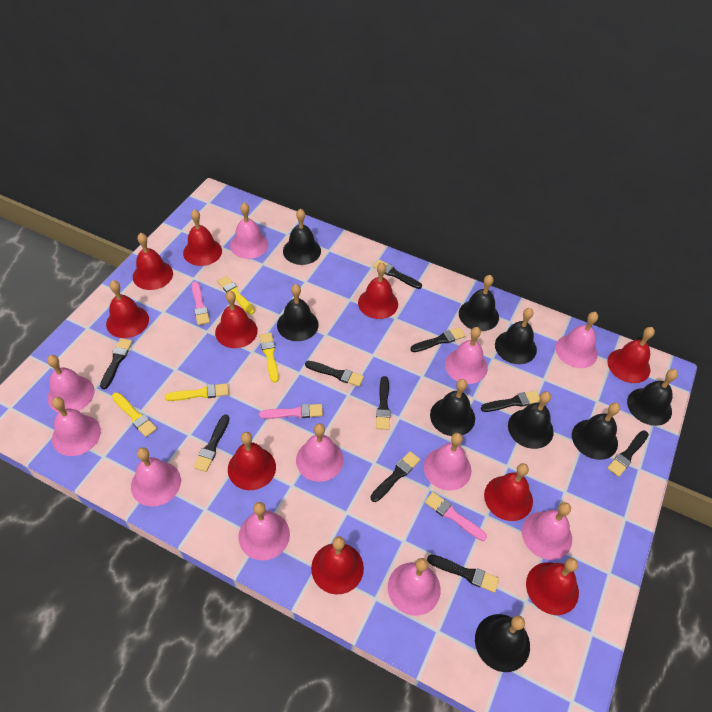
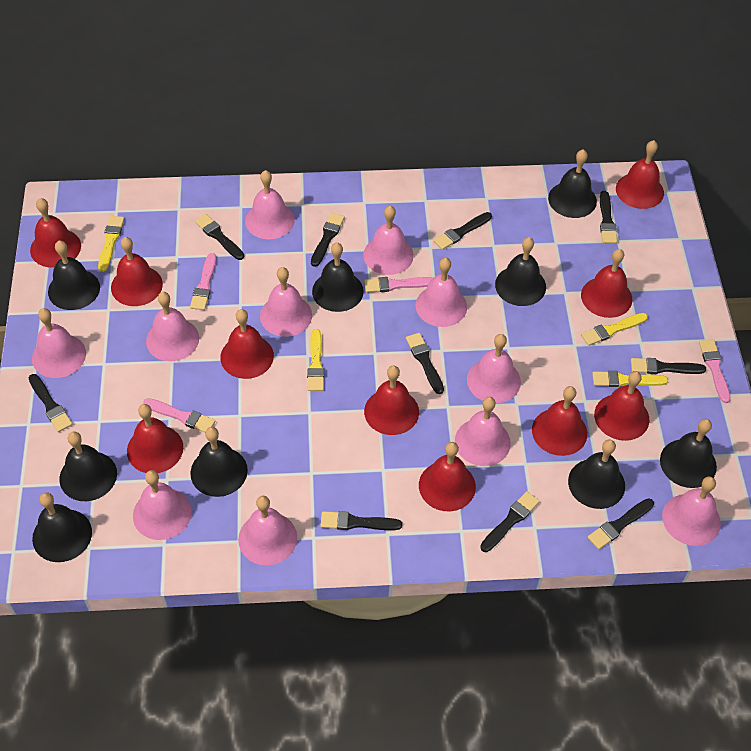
pink brush: [192,281,210,325] [259,404,323,419] [425,492,487,541] = 3 -> [143,398,215,432] [190,253,216,310] [364,277,433,293] [699,339,730,403] = 4

